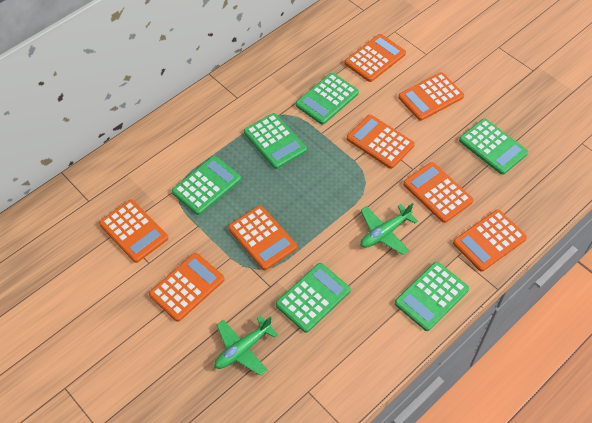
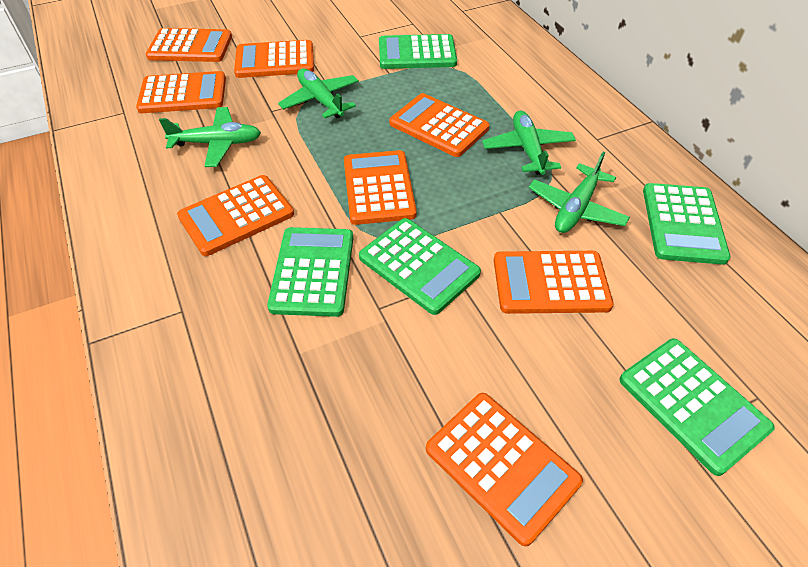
green calculator: [172,156,241,215] [244,113,307,169] [276,263,351,333] [296,73,359,125] [395,262,469,331] [459,118,528,175] = 6 -> [267,227,353,317] [359,218,481,315] [379,34,457,69] [619,339,775,476] [643,183,731,265] = 5
green plane: [214,315,278,376] [360,203,418,255] = 2 -> [159,107,261,167] [278,68,359,119] [482,111,576,175] [529,152,630,233] = 4

